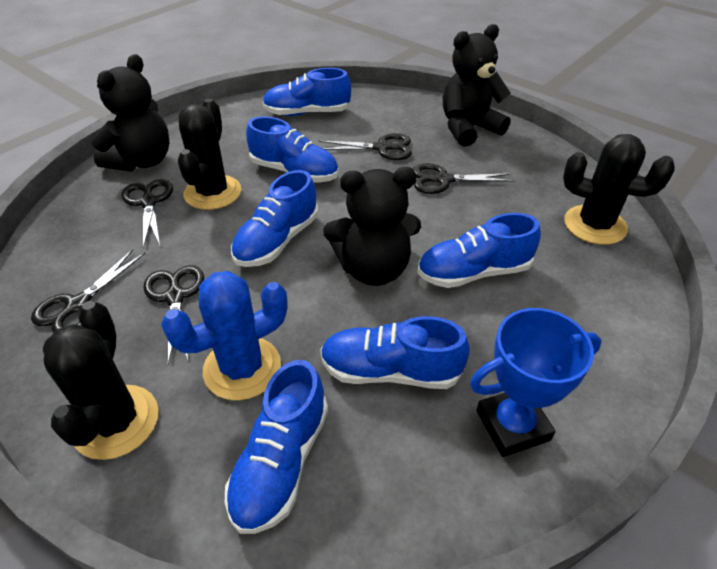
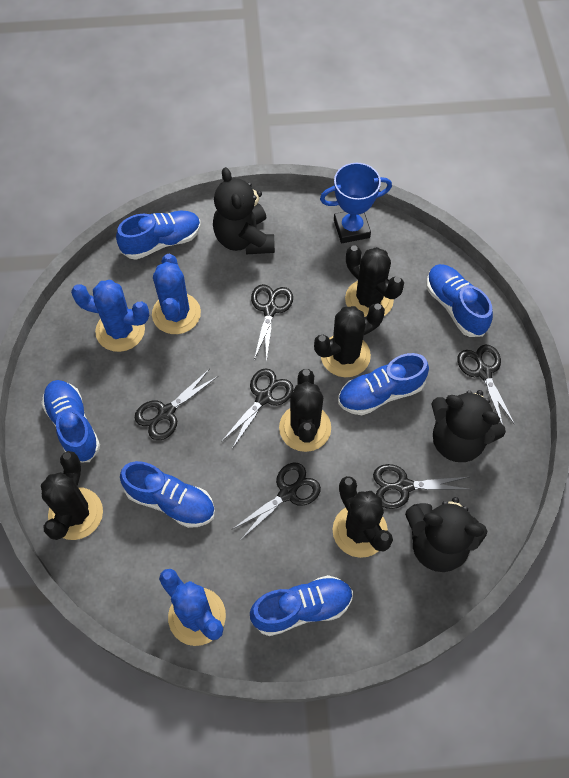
black cactus: [43,301,158,460] [178,99,242,210] [563,134,675,245] = 3 -> [41,451,103,540] [279,369,331,452] [314,304,385,377] [333,476,393,558] [345,245,404,318] = 5
black scissors: [31,249,145,333] [122,179,173,248] [144,265,204,364] [319,133,412,160] [413,163,514,194] = 5 -> [135,369,218,440] [221,369,294,449] [231,463,321,540] [251,284,293,363] [373,464,472,509] [457,345,515,425] = 6
blue cactus: [161,271,287,401] = 1 -> [71,280,149,352] [152,254,201,334] [159,569,226,646] = 3

